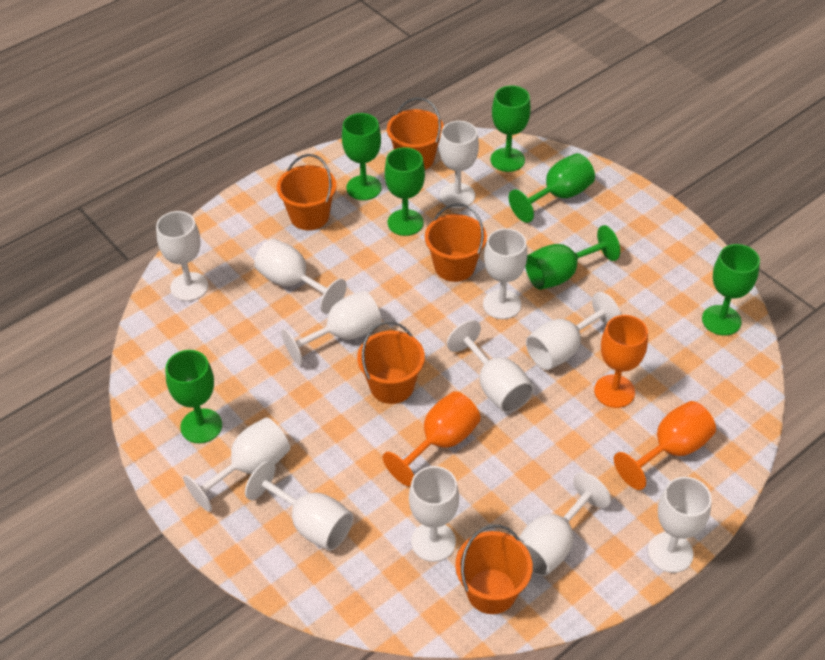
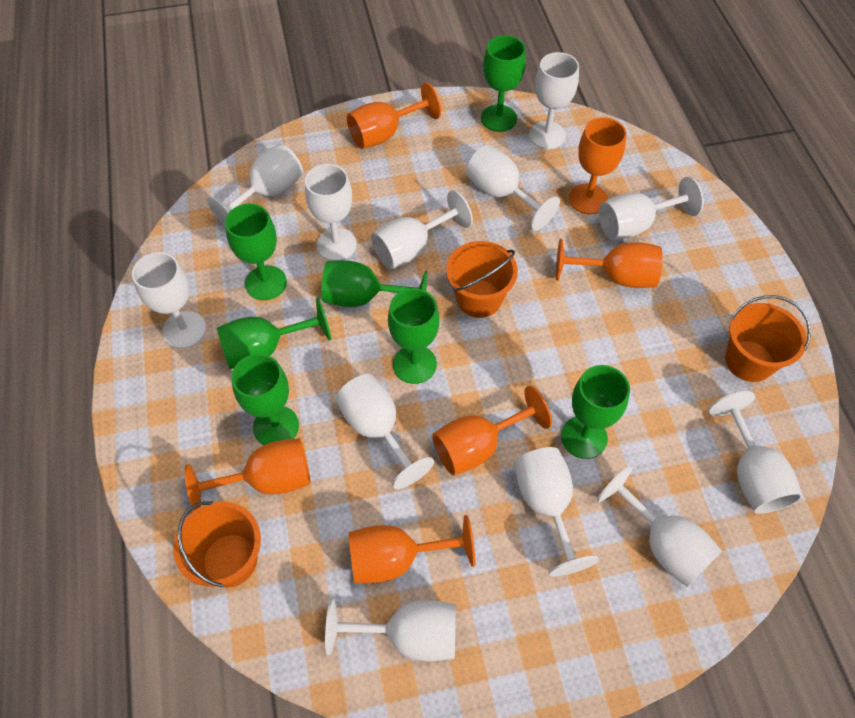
orange bucket: [277,154,336,230] [357,321,425,404] [387,98,444,170] [425,203,487,282] [455,524,533,614] = 5 -> [173,501,261,588] [446,241,518,318] [725,295,811,382] = 3
orange goblet: [382,391,481,487] [594,315,648,408] [614,401,716,490] = 3 -> [184,438,311,511] [347,82,441,149] [349,515,475,583] [432,386,552,475] [556,239,663,288] [569,117,627,215] = 6

